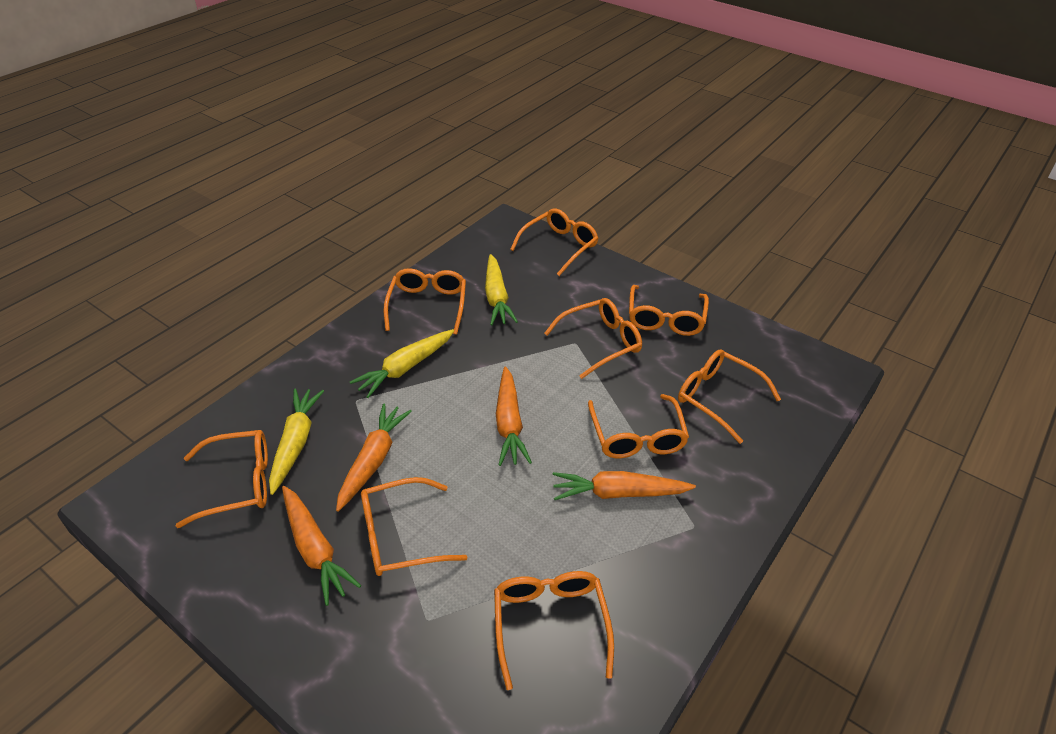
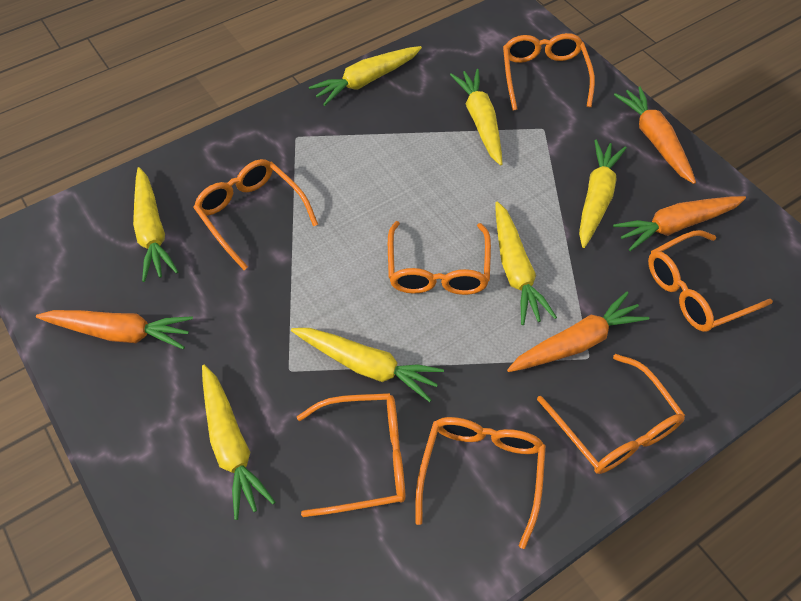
orange glasses: [176,430,268,528] [361,477,468,576] [383,268,466,335] [494,571,614,690] [510,209,598,276] [544,298,642,379] [588,394,689,458] [629,285,709,336] [678,349,781,444] = 9 -> [193,159,318,270] [297,393,406,517] [388,221,491,295] [415,417,546,549] [503,33,595,111] [537,354,685,474] [648,230,773,332] = 7
yellow carrot: [269,388,324,495] [350,329,454,398] [485,254,518,325] = 3 -> [133,167,178,282] [202,365,275,520] [291,328,444,402] [309,46,422,106] [450,69,503,165] [495,201,557,325] [579,140,627,248] = 7

